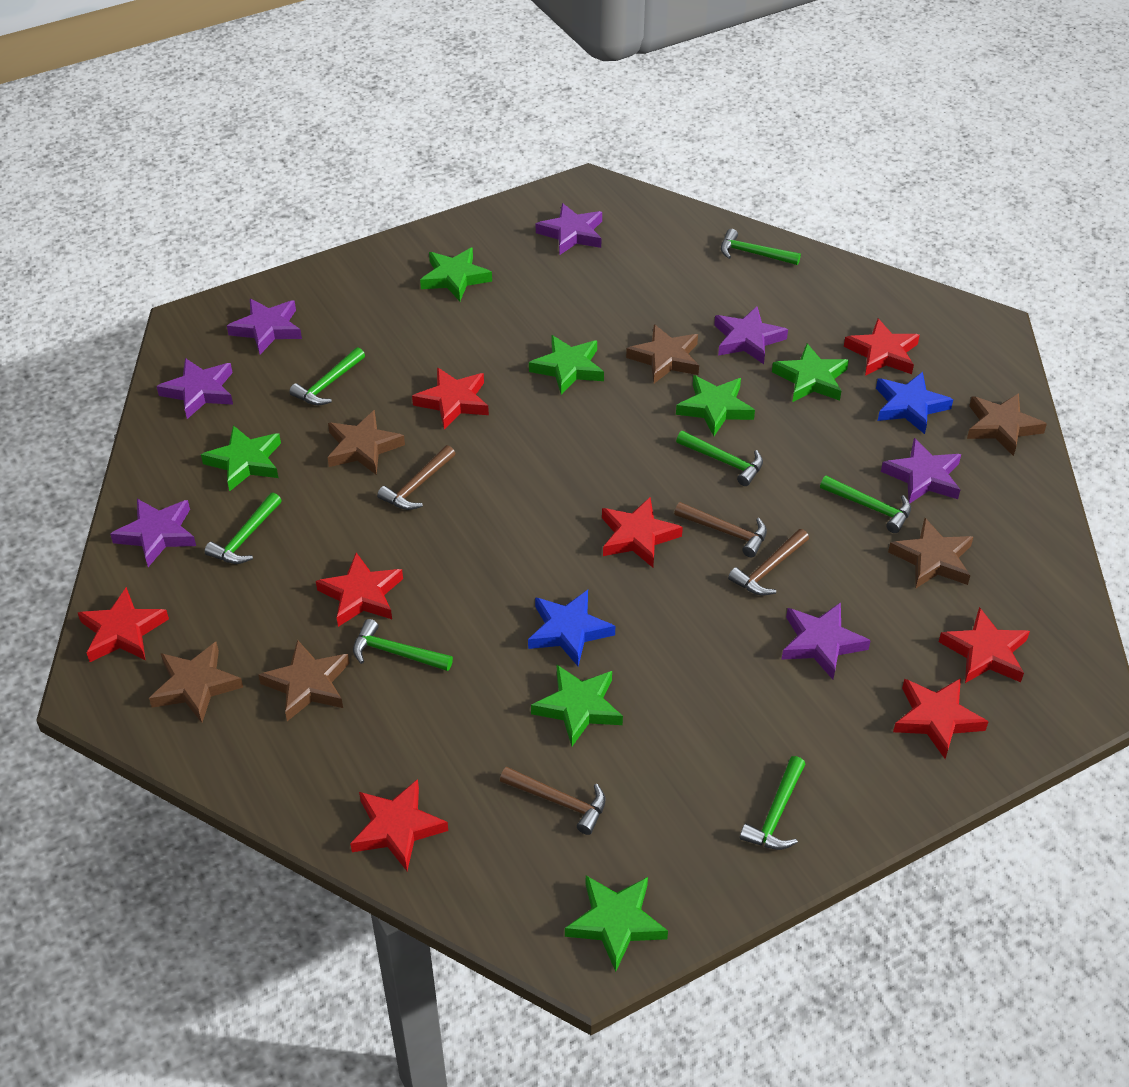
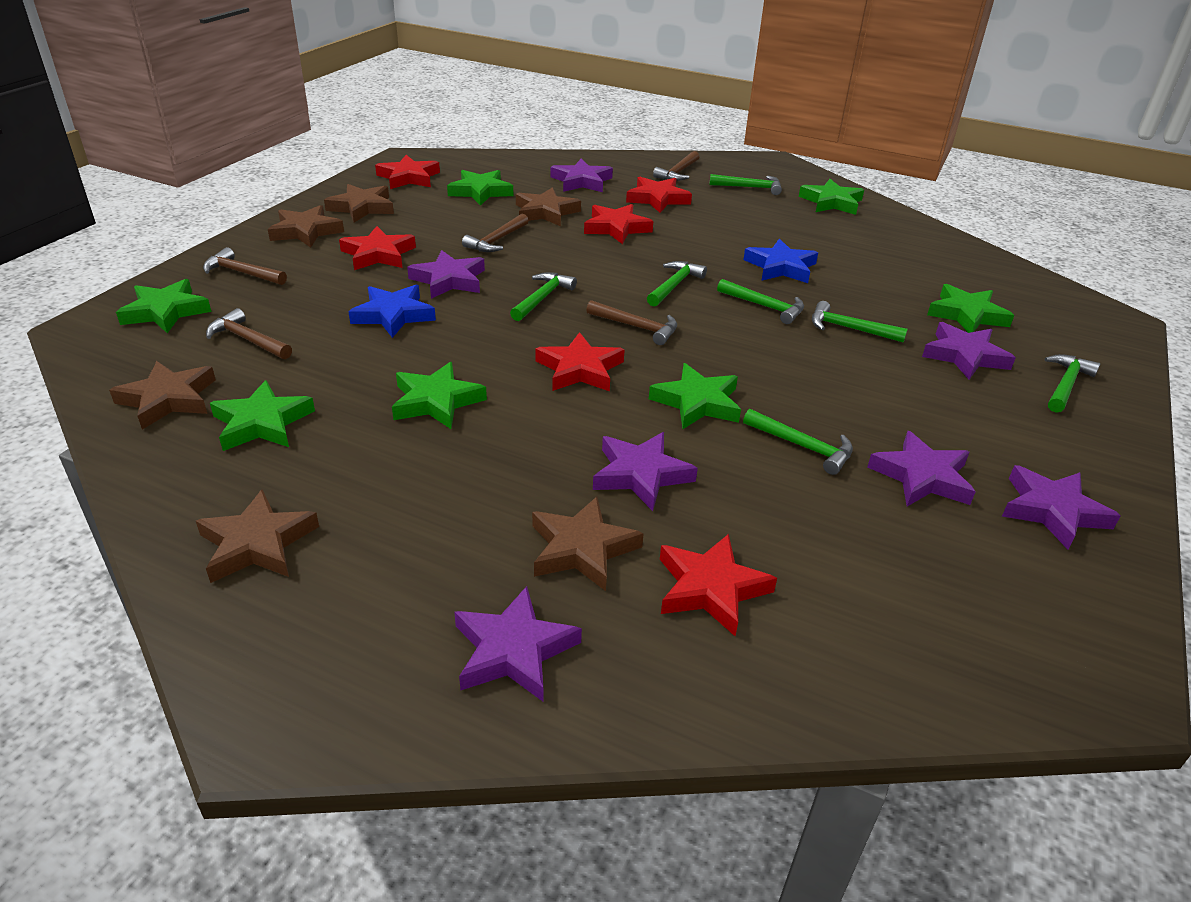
brown hammer: [377,445,456,510] [500,767,605,835] [674,502,767,558] [728,529,809,596] = 4 -> [203,247,287,285] [206,308,292,359] [462,214,529,252] [586,300,677,345] [653,151,699,181] = 5
red star: [78,587,169,662] [316,553,403,627] [350,779,448,871] [412,368,489,429] [602,497,683,568] [844,319,920,376] [893,678,989,759] [939,607,1030,683] = 8 -> [339,226,416,270] [375,155,440,189] [535,332,625,391] [584,204,653,244] [626,177,692,213] [660,534,777,636] = 6

